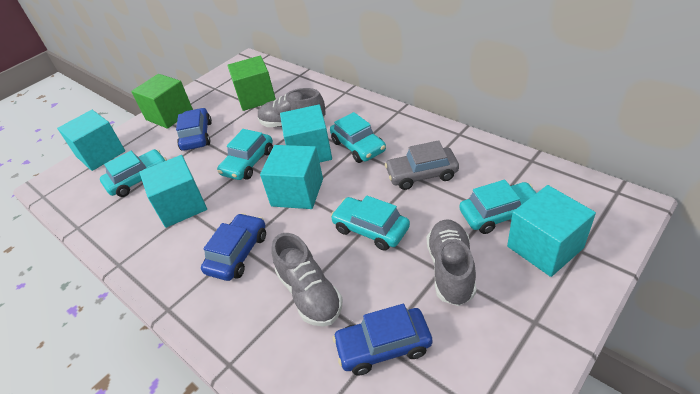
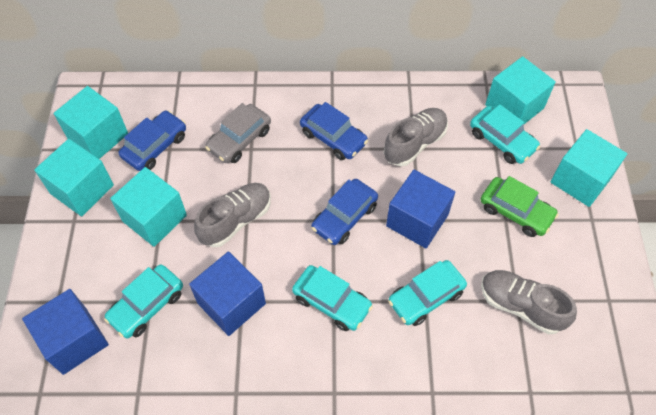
blue cube: none = 0 -> [22,289,109,375] [189,251,266,336] [386,170,455,248] = 3
green car: none = 0 -> [481,176,559,237] = 1
green cube: [131,74,193,129] [227,56,276,111] = 2 -> none = 0
turquoise car: [100,149,167,197] [217,129,273,180] [330,112,386,163] [331,196,410,251] [459,180,536,234] = 5 -> [104,264,183,339] [292,265,373,331] [388,260,467,326] [470,104,540,164] = 4

